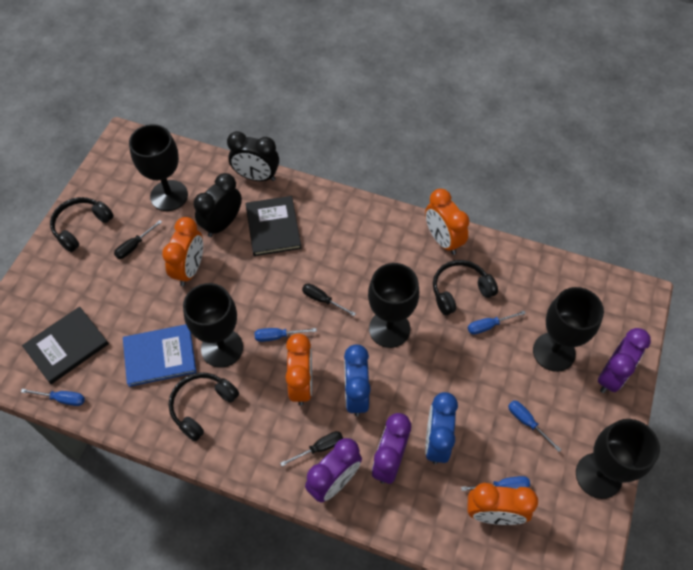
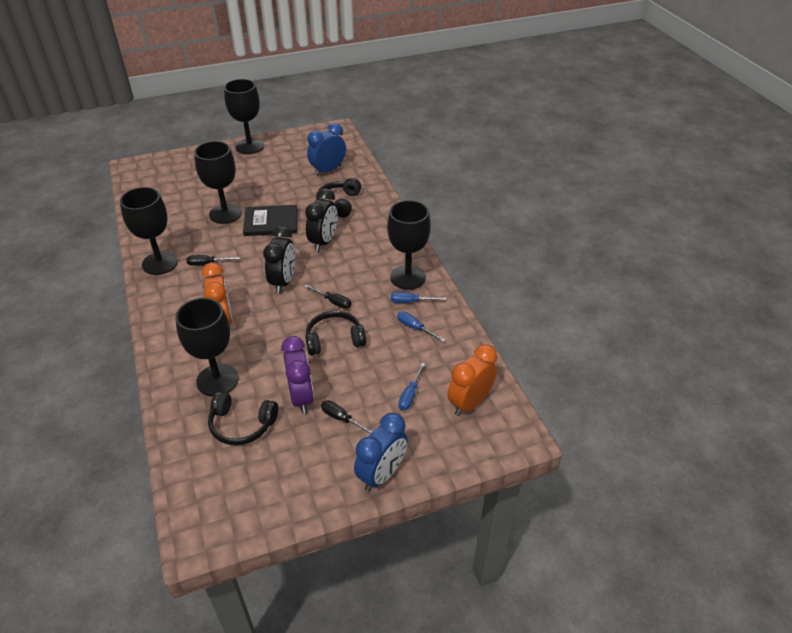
black book: [22,307,109,384] [246,196,301,256] = 2 -> [243,205,298,236] = 1
blue book: [123,324,197,387] = 1 -> none = 0
blue screwdriver: [21,389,85,406] [255,328,317,342] [461,476,530,491] [468,311,526,335] [508,400,562,452] = 5 -> [391,292,446,303] [397,311,445,342] [398,363,425,410] = 3
orange clock: [162,217,203,286] [285,334,312,405] [425,189,469,255] [467,483,538,525] = 4 -> [202,263,233,324] [447,344,497,416] = 2
purple clock: [305,438,362,503] [372,413,411,484] [598,328,651,393] = 3 -> [281,336,314,414] = 1

